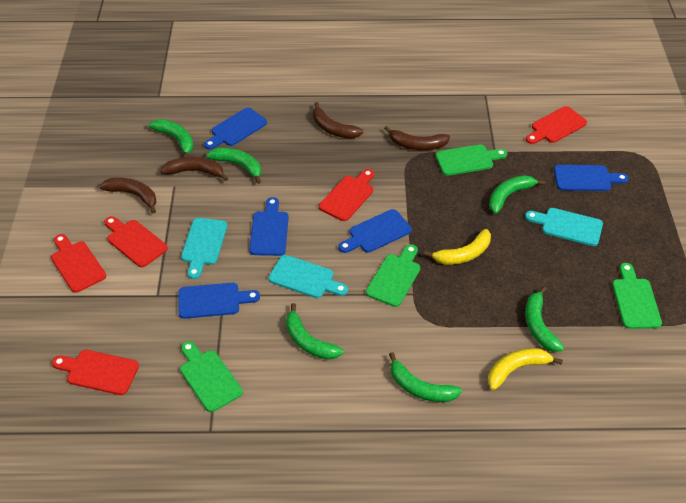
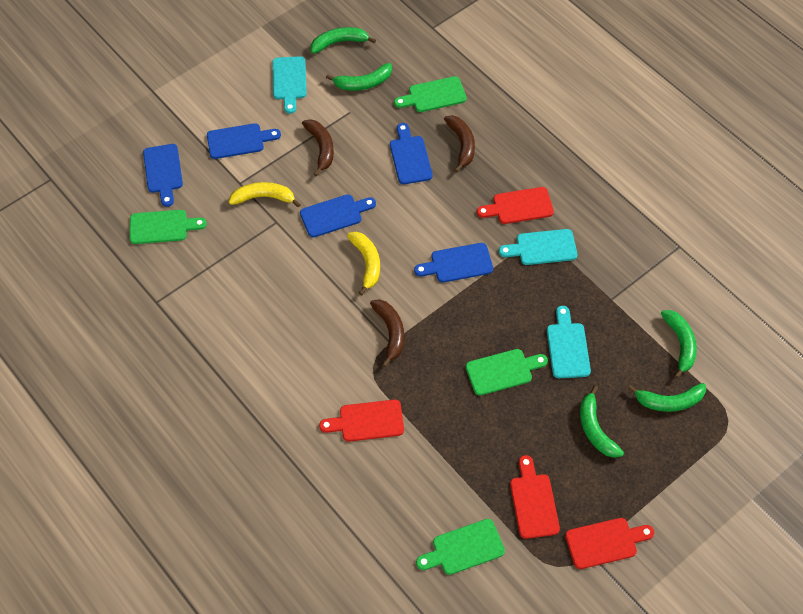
brown banana: [99,177,157,213] [161,157,228,181] [313,102,364,139] [384,126,450,150] = 4 -> [302,119,334,177] [370,299,404,367] [444,115,475,173] = 3
green banana: [149,119,194,157] [206,147,261,184] [286,303,344,360] [389,352,462,402] [489,175,545,214] [525,286,564,352] = 6 -> [311,27,376,54] [326,63,392,91] [580,386,624,458] [627,383,706,412] [661,310,697,379] = 5
red cutting board: [51,234,106,293] [52,350,139,395] [104,216,168,267] [319,169,374,221] [526,106,587,144] = 5 -> [319,400,404,442] [477,187,554,224] [510,455,560,539] [565,518,654,569] = 4

